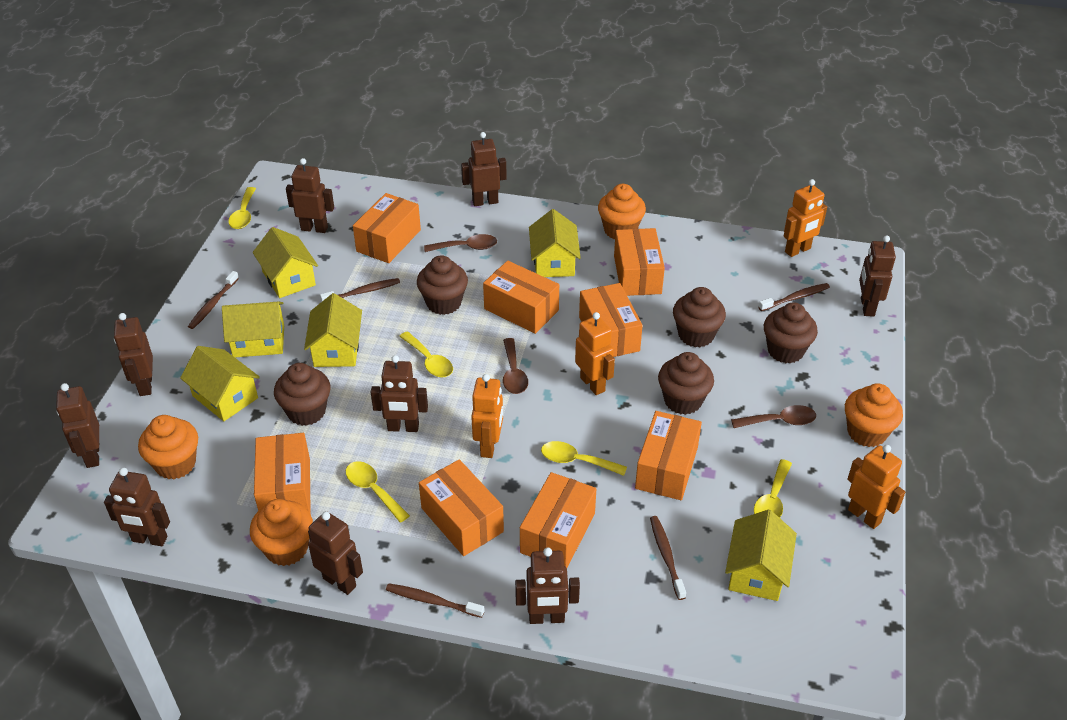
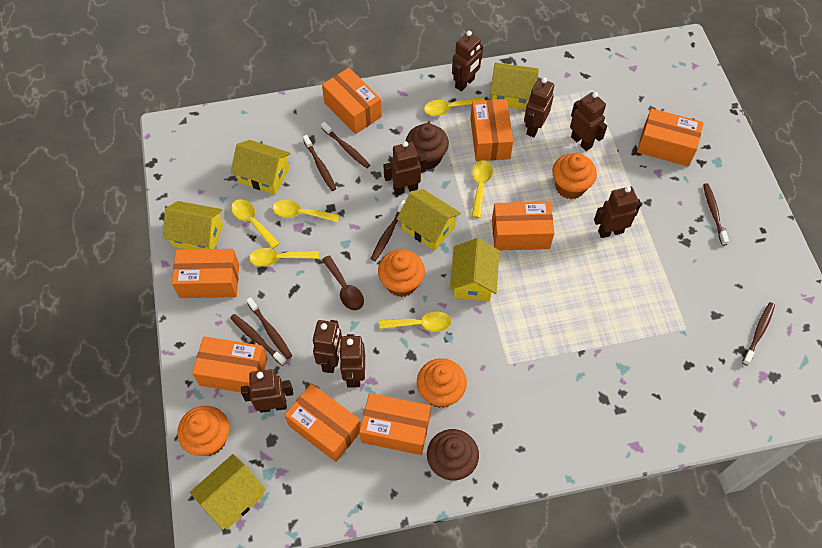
brown cupcake: [274,363,331,426] [417,255,468,315] [658,352,714,415] [673,287,726,347] [764,302,818,364] = 5 -> [406,123,449,170] [427,429,479,480] = 2
brown robot: [56,383,99,468] [104,468,170,546] [114,313,153,396] [286,158,334,233] [308,511,363,595] [371,355,428,432] [461,132,507,206] [515,547,580,624] [859,235,896,317] = 9 -> [241,369,293,413] [313,320,342,373] [339,334,365,388] [383,141,426,195] [452,31,483,92] [524,77,554,138] [570,92,607,151] [594,186,641,238] = 8
brown spoon: [424,234,497,252] [503,338,528,394] [731,405,816,428] = 3 -> [322,255,364,310] = 1
brown toothbrush: [188,271,239,329] [320,278,400,301] [386,583,485,618] [650,516,686,600] [758,283,830,311] = 5 -> [230,314,287,366] [246,297,292,359] [303,135,336,191] [321,122,370,168] [371,200,405,261] [703,183,729,246] [742,302,775,365] = 7
orange robot: [471,374,503,458] [575,312,615,395] [784,179,827,257] [847,445,905,529] = 4 -> none = 0
yellow spoon: [228,187,256,229] [346,461,410,523] [399,331,453,377] [541,441,627,476] [754,459,792,518] = 5 -> [231,199,280,249] [249,248,319,267] [273,200,339,223] [380,311,451,332] [424,97,485,116] [472,160,493,218] = 6

